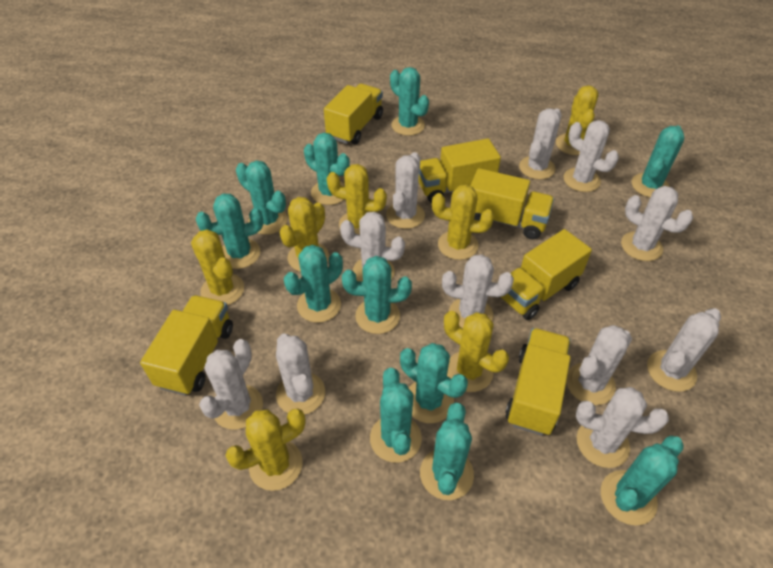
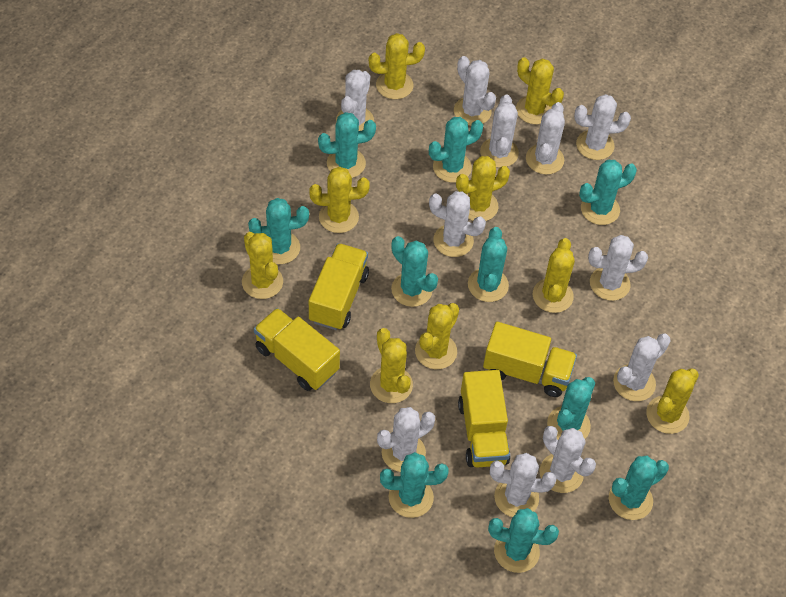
turquoise cactus: [196,193,264,269] [236,160,288,235] [284,245,343,323] [304,133,350,205] [342,256,412,334] [370,368,422,463] [390,67,429,136] [400,343,468,423] [420,403,474,500] [601,436,684,526] [632,126,684,197] = 11 -> [248,198,309,264] [318,112,376,178] [380,452,449,518] [391,236,438,307] [429,117,483,183] [468,227,509,302] [488,508,559,573] [547,377,595,440] [579,160,637,225] [609,456,669,520] = 10
yellow cactus: [191,229,244,305] [225,408,305,491] [280,197,329,272] [327,164,387,235] [432,185,494,260] [444,311,509,392] [556,85,599,155] = 7 -> [242,232,283,299] [309,167,370,233] [369,33,425,99] [370,328,413,403] [415,303,459,369] [456,156,510,221] [516,57,564,125] [533,238,575,313] [646,369,699,434] = 9
yellow truck: [140,295,233,396] [324,84,383,144] [418,138,501,203] [470,168,554,239] [500,229,592,320] [505,328,571,436] = 6 -> [254,308,340,391] [309,243,369,330] [458,370,510,468] [483,322,577,397] = 4

